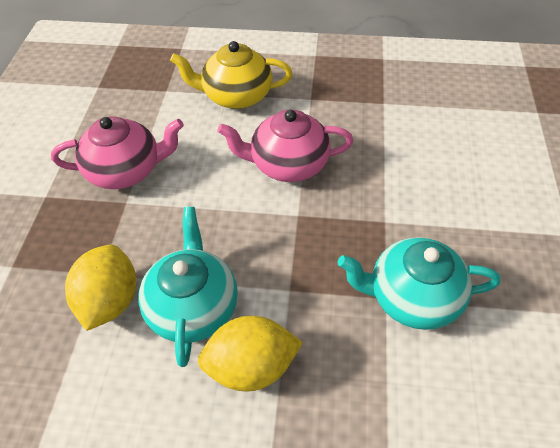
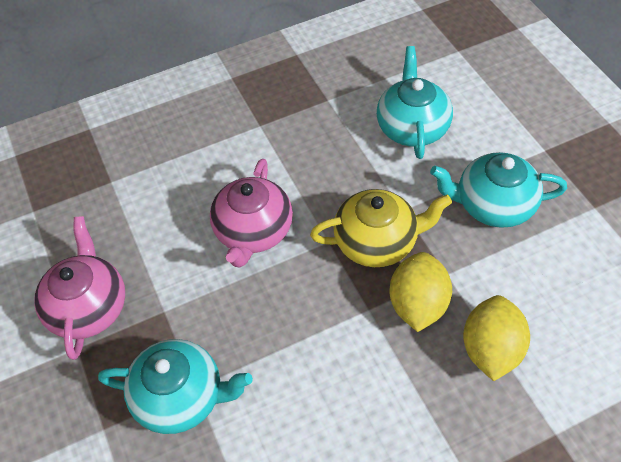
turquoise teapot: [138,207,238,367] [338,237,501,330] = 2 -> [98,339,253,434] [377,46,453,159] [430,152,567,228] = 3

